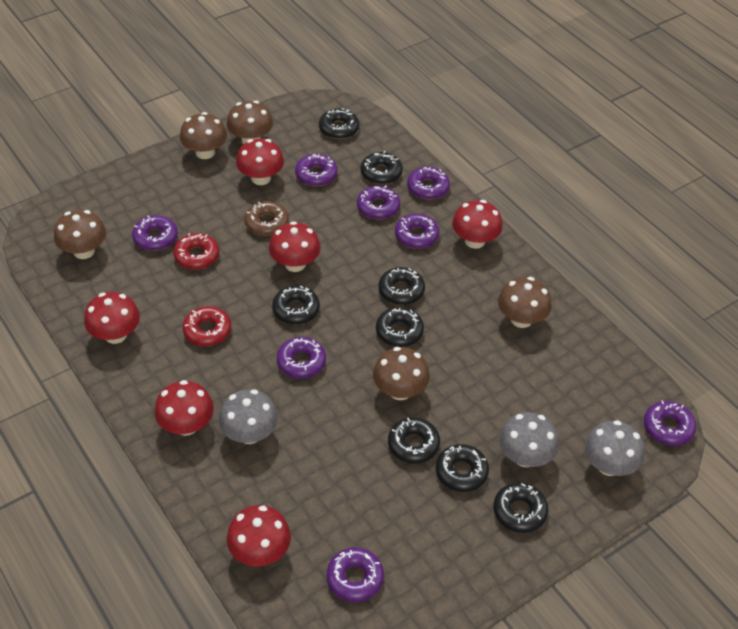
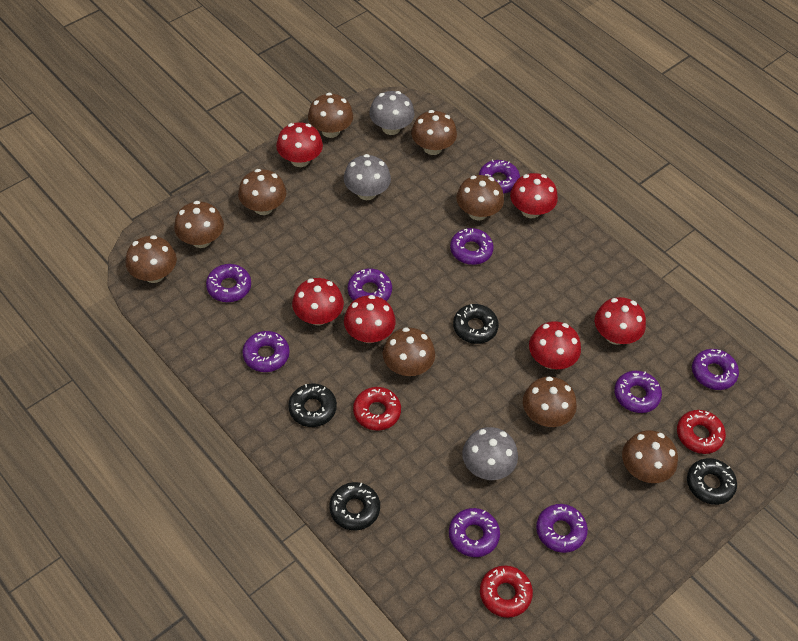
black donut: [272,286,320,324] [319,108,359,139] [360,151,403,184] [376,307,424,347] [378,267,425,305] [388,417,440,463] [436,444,489,492] [493,483,548,533] = 8 -> [288,384,337,427] [330,482,380,530] [453,304,499,344] [687,458,737,505] = 4
brown donut: [244,201,289,236] = 1 -> none = 0
brown mushroom: [54,210,106,259] [180,112,227,159] [227,101,273,144] [373,347,430,400] [498,277,552,328] = 5 -> [126,235,177,283] [174,201,224,248] [238,169,286,215] [308,93,353,138] [383,327,435,376] [411,110,457,155] [456,175,504,221] [523,377,577,427] [622,430,678,483] = 9
purple donut: [132,215,178,251] [277,337,326,379] [295,154,338,186] [327,547,384,602] [357,186,400,220] [395,214,439,249] [407,167,450,200] [644,401,696,446] = 8 -> [206,264,251,302] [242,331,289,372] [348,268,392,301] [449,508,500,557] [450,228,494,265] [479,160,520,194] [536,504,588,553] [614,371,662,413] [692,349,739,390] = 9
red donut: [173,233,219,270] [183,306,231,346] = 2 -> [353,387,401,431] [480,566,533,618] [677,410,726,454] = 3

